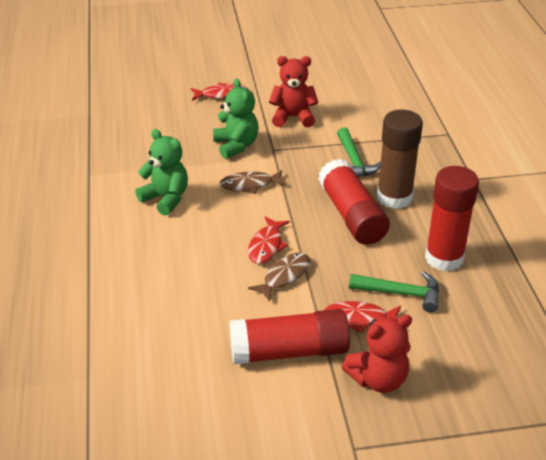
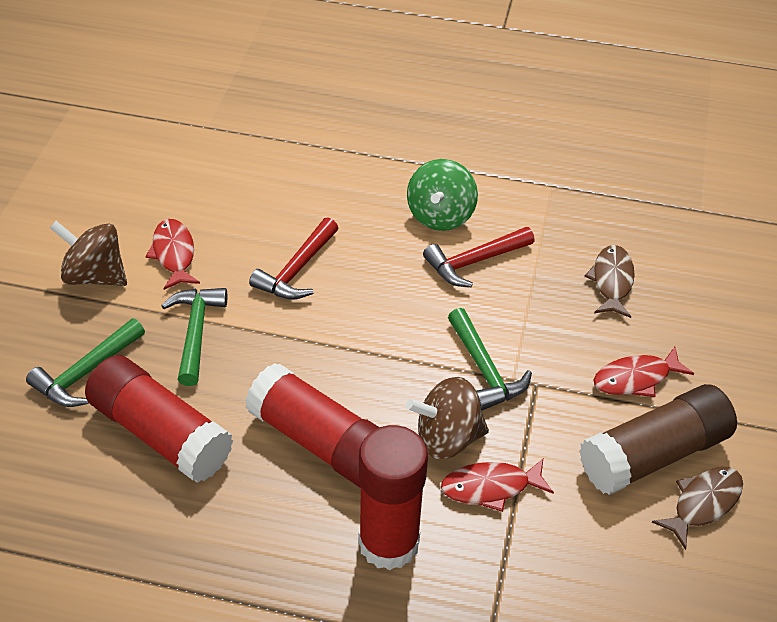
brown spinning top: none = 0 -> [50,221,127,286] [406,377,489,459] = 2
green hammer: [337,127,381,177] [349,272,439,312] = 2 -> [26,318,145,407] [161,288,227,386] [448,308,532,411] = 3
green spinning top: none = 0 -> [407,159,478,231] = 1
green teddy bear: [135,129,188,216] [213,78,259,159] = 2 -> none = 0
red hammer: none = 0 -> [249,217,338,300] [423,227,534,287] = 2
red teddy bear: [269,56,318,127] [342,314,412,393] = 2 -> none = 0

